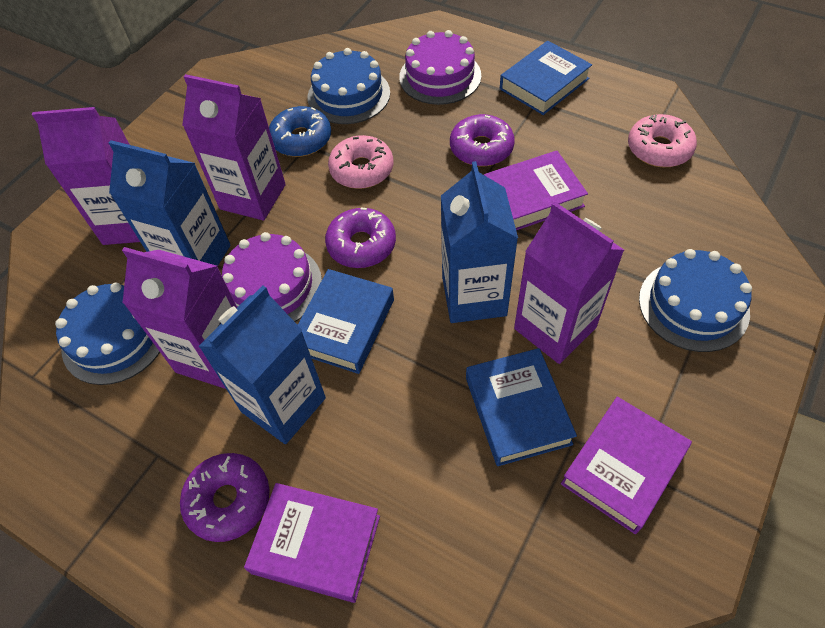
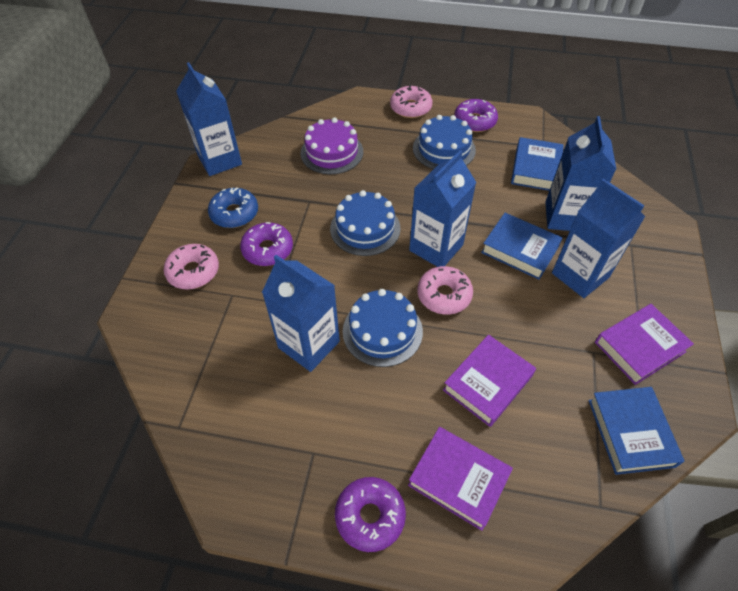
blue carton: [109,140,231,266] [198,285,326,444] [441,161,518,323] = 3 -> [176,62,242,176] [262,255,340,372] [409,150,477,267] [545,116,616,231] [552,178,646,298] = 5
pink donut: [328,135,393,189] [628,114,697,167] = 2 -> [164,244,219,289] [390,85,432,118] [417,266,473,315] = 3
purple cake: [222,232,322,322] [399,30,481,105] = 2 -> [301,117,363,174] = 1
purple carton: [32,107,140,245] [122,247,237,389] [182,74,286,221] [514,201,624,364] = 4 -> none = 0

